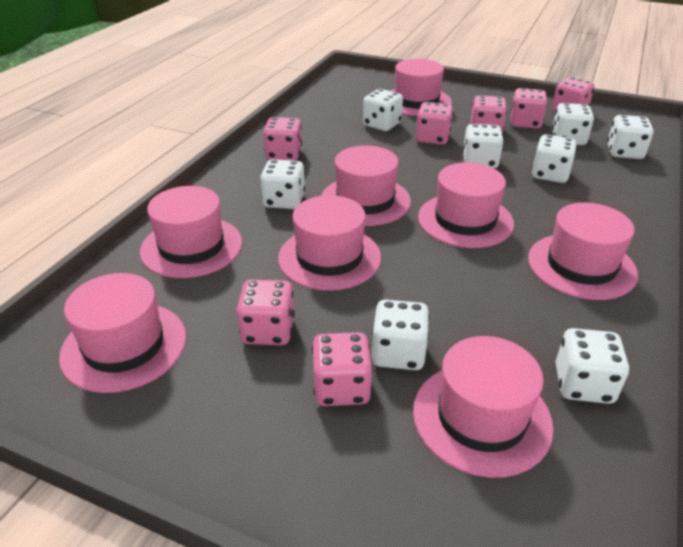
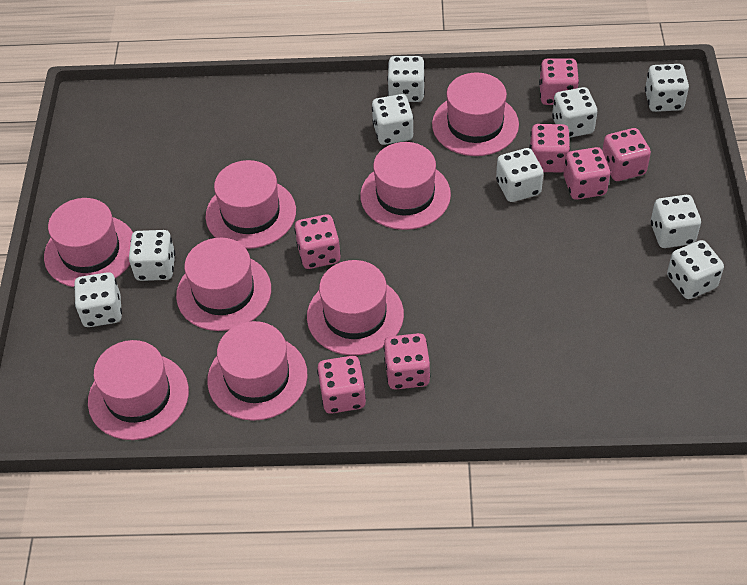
white dice: [260,159,305,209] [363,89,403,131] [372,300,429,370] [463,124,504,168] [532,134,576,183] [552,103,594,145] [556,328,629,404] [607,115,654,159] = 8 -> [74,272,122,327] [129,230,175,281] [372,94,413,145] [387,56,425,102] [496,148,543,202] [552,87,597,138] [645,64,689,112] [651,195,701,248] [667,240,724,299] = 9

